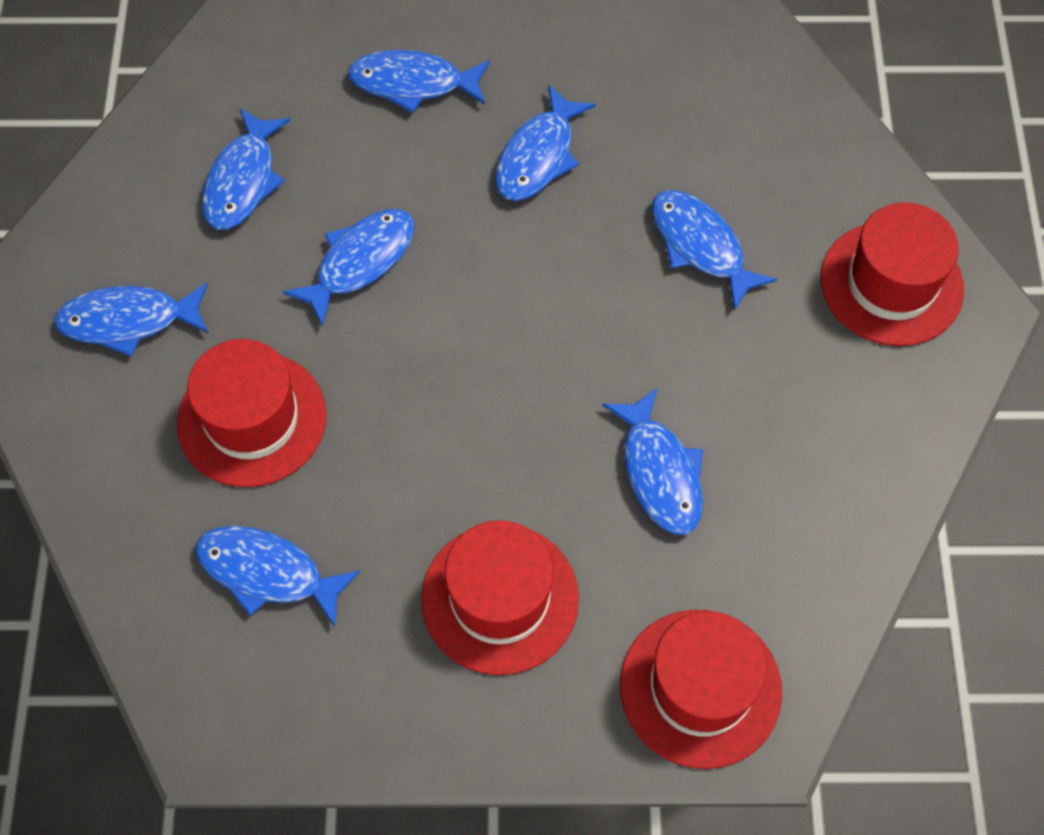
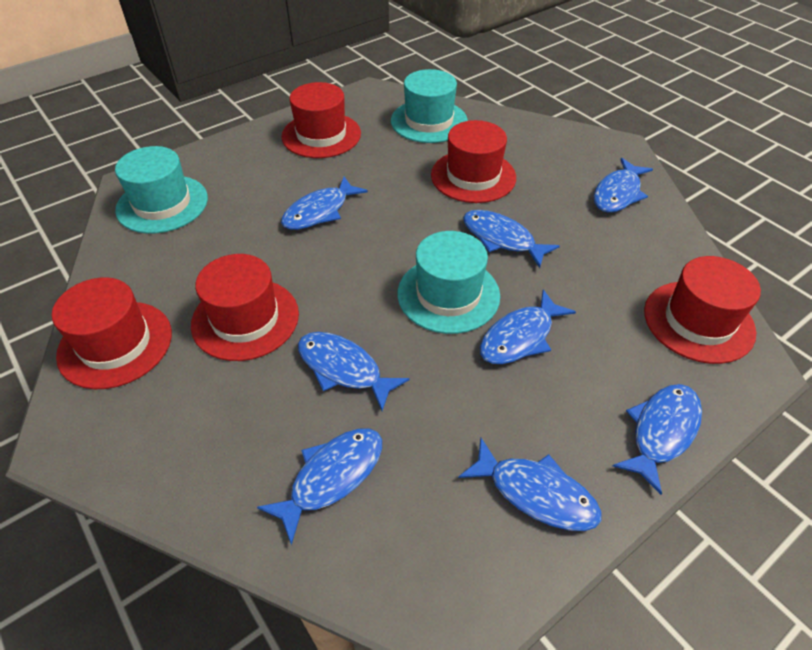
red hat: [177,339,327,487] [421,520,579,675] [620,610,782,769] [821,202,964,346] = 4 -> [52,277,172,389] [191,254,299,361] [281,82,361,158] [431,120,516,203] [644,256,761,364] = 5
turquoise hat: none = 0 -> [115,146,208,234] [391,69,468,143] [398,231,500,334] = 3

